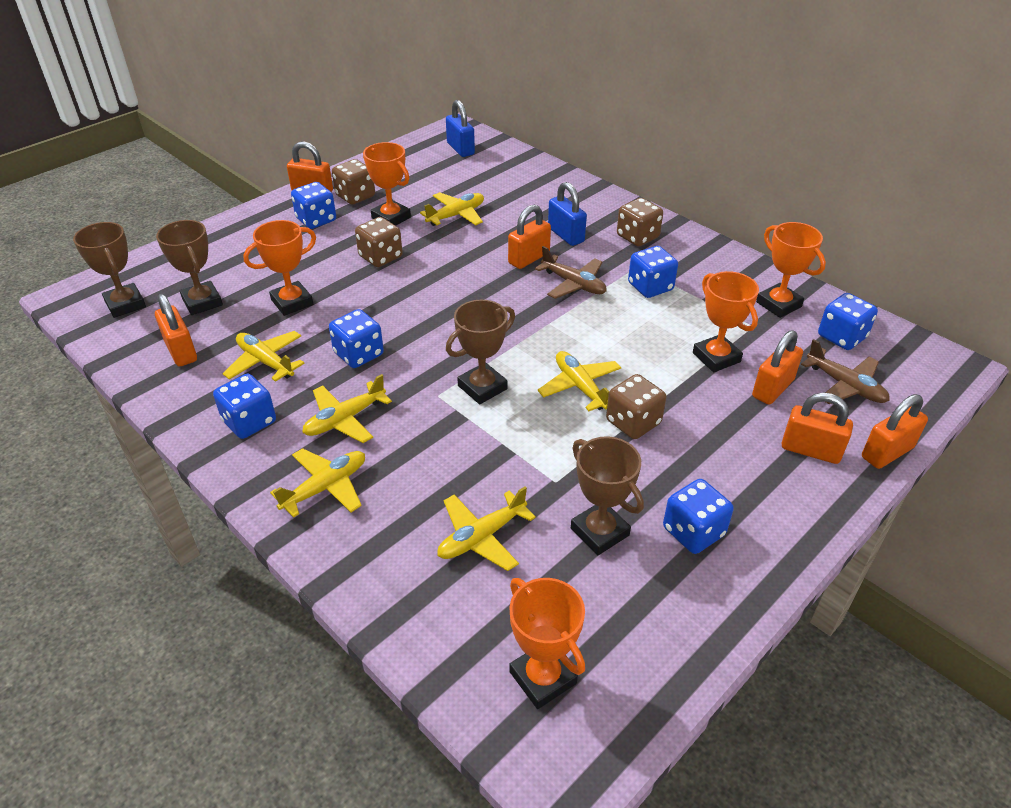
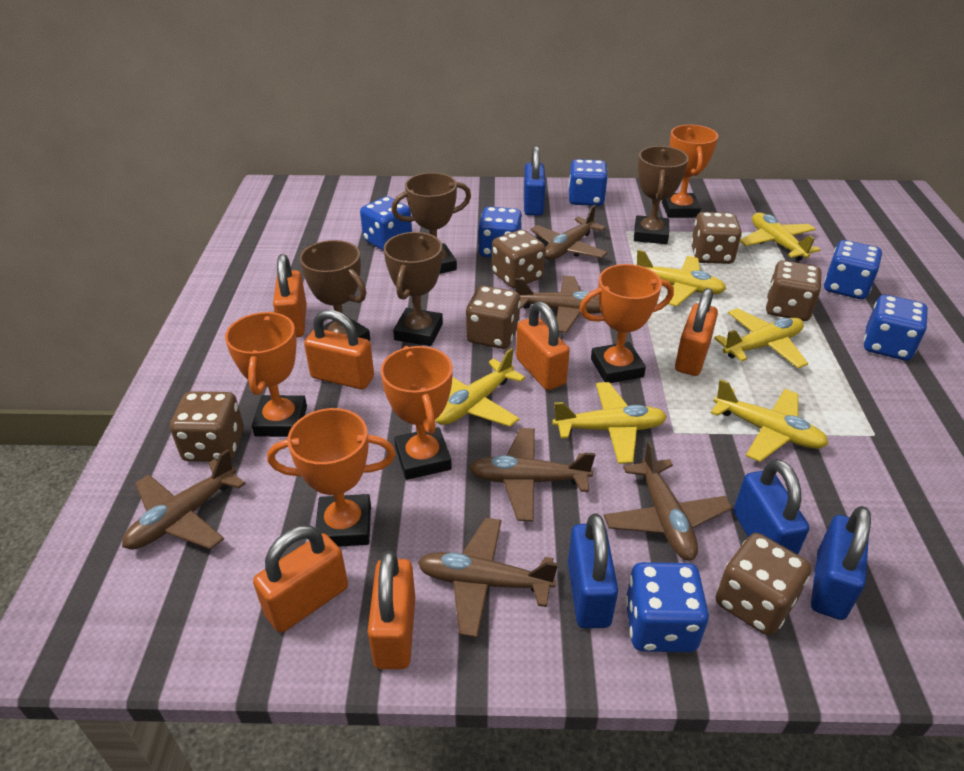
blue padlock: [446,100,475,157] [548,182,587,246] = 2 -> [524,146,546,216] [568,514,618,629] [734,459,809,555] [811,506,871,620] = 4
brown dice: [332,159,375,205] [355,217,403,267] [606,374,666,439] [617,198,663,246] = 4 -> [170,391,244,462] [466,286,520,349] [492,229,545,288] [691,212,742,264] [716,533,811,636] [766,260,821,321] = 6
brown plane: [535,246,607,299] [801,339,890,404] = 2 -> [122,449,245,550] [418,518,558,638] [469,428,595,522] [515,276,601,333] [531,205,608,260] [604,441,732,560] = 6

